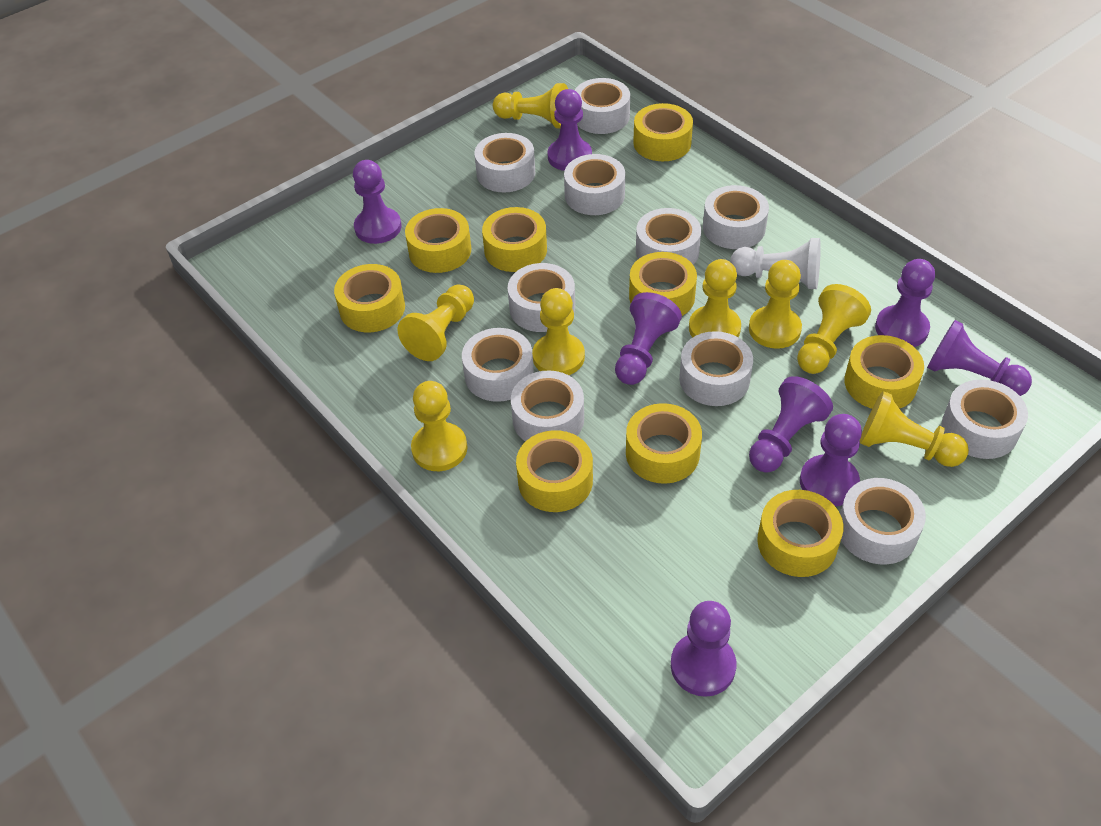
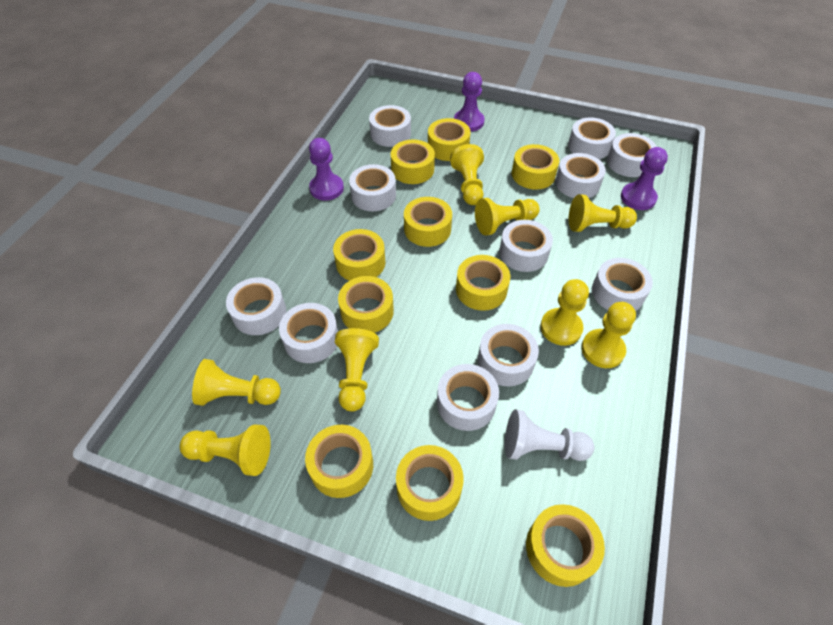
purple pawn: [353,160,401,244] [548,89,592,171] [615,292,682,385] [671,601,737,697] [749,376,833,473] [800,414,862,506] [875,259,935,347] [927,320,1032,396] = 8 -> [309,138,344,201] [454,72,485,132] [621,147,668,210] = 3
yellow tape: [334,264,405,332] [405,208,471,273] [482,207,547,272] [516,430,593,512] [626,403,702,484] [629,252,697,316] [633,103,693,161] [757,490,843,577] [844,335,924,409] = 9 -> [305,425,373,498] [333,229,385,281] [338,276,394,333] [391,139,435,184] [396,445,464,521] [404,197,452,247] [428,118,471,161] [456,255,510,311] [512,144,559,190] [526,504,605,587] = 10

